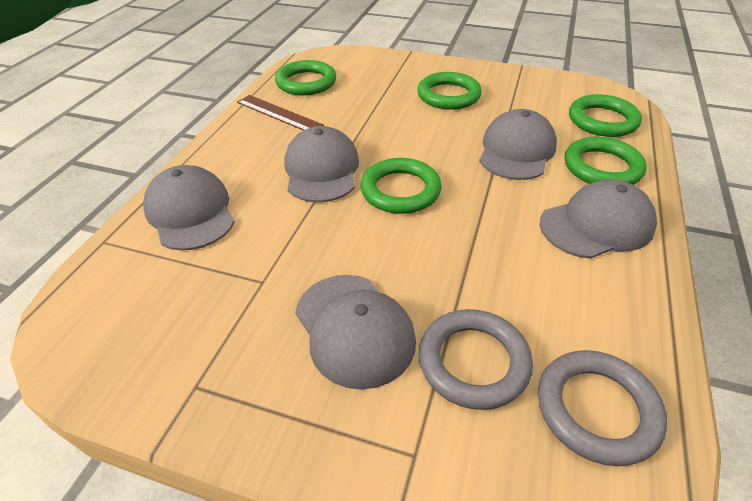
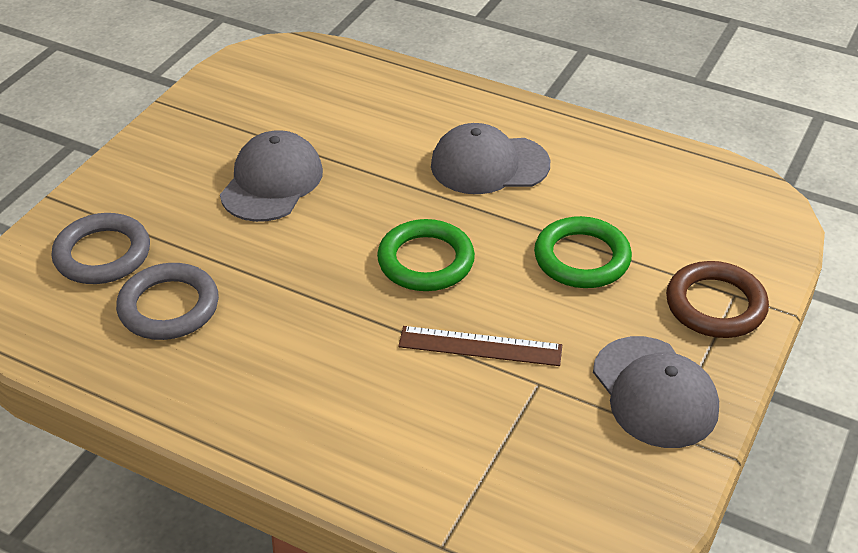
brown ring: none = 0 -> [666,261,769,338] = 1
green ring: [275,60,336,95] [360,158,442,214] [417,72,482,110] [565,137,647,185] [569,94,642,137] = 5 -> [377,219,475,291] [534,216,632,288] = 2
grey cap: [143,165,235,251] [284,126,359,202] [295,275,416,390] [479,109,557,180] [540,180,657,259] = 5 -> [220,130,323,222] [431,123,550,194] [593,336,719,448] = 3

